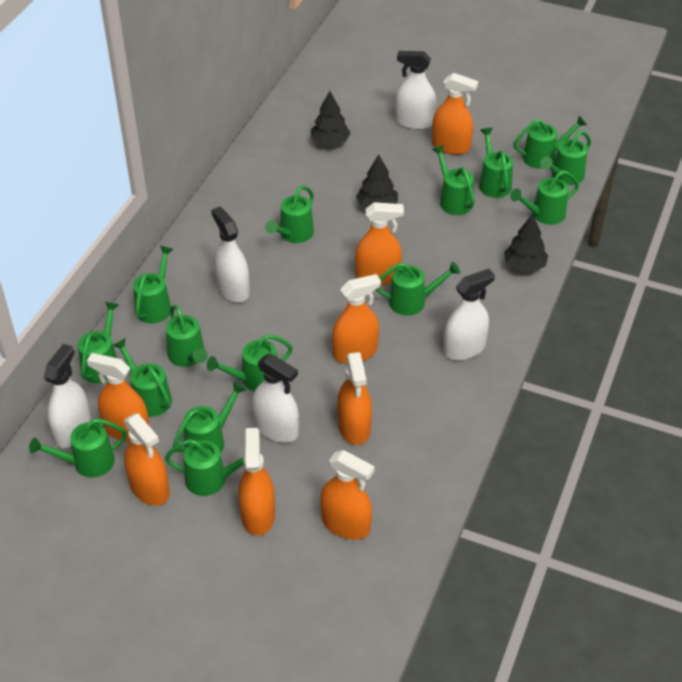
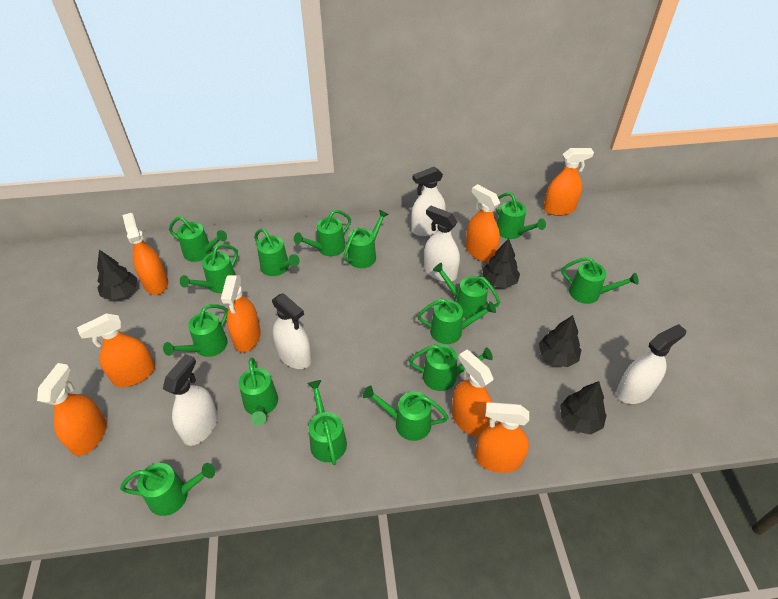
black tree: [311,91,350,146] [356,154,398,208] [504,214,548,272] = 3 -> [97,250,137,300] [482,238,520,288] [539,315,581,367] [560,381,607,435] = 4

